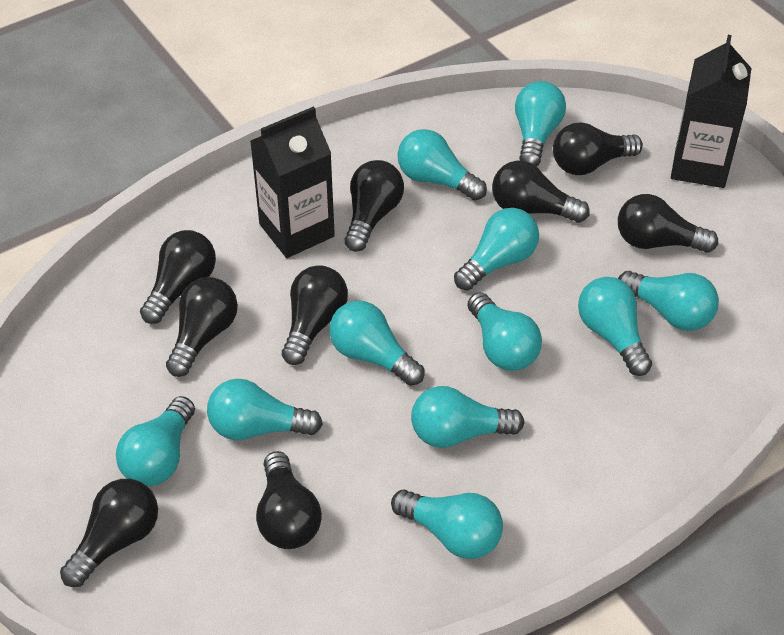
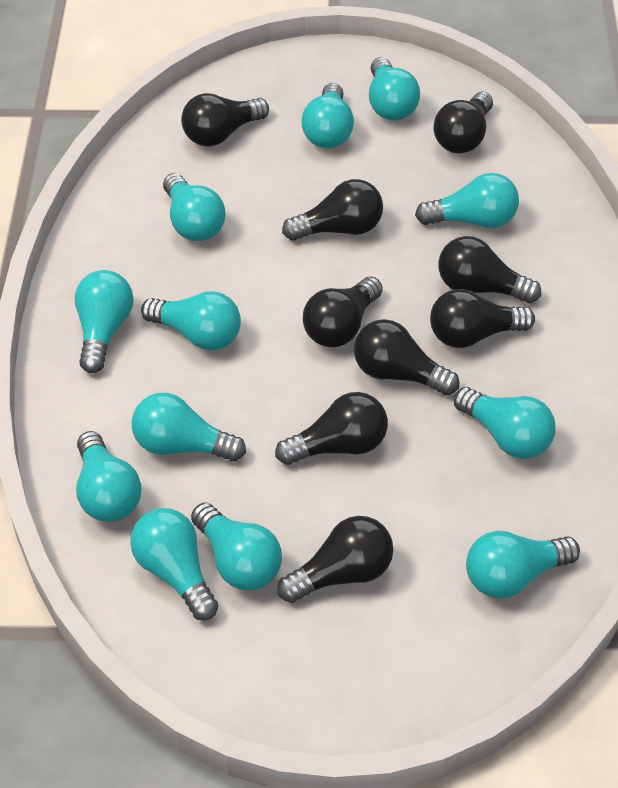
black carton: [250,106,335,258] [671,35,751,188] = 2 -> none = 0
turquoise light bulb: [116,396,195,486] [207,379,323,440] [329,301,424,386] [391,489,503,559] [398,129,487,201] [411,386,525,448] [454,208,539,291] [467,292,542,371] [515,81,566,166] [578,277,652,376] [618,271,719,331] = 11 -> [75,270,133,373] [76,431,141,522] [130,508,219,620] [132,393,246,461] [141,291,241,350] [163,173,225,241] [191,503,282,590] [301,83,354,148] [369,57,420,120] [415,173,519,228] [454,387,556,459] [466,531,580,599] = 12

